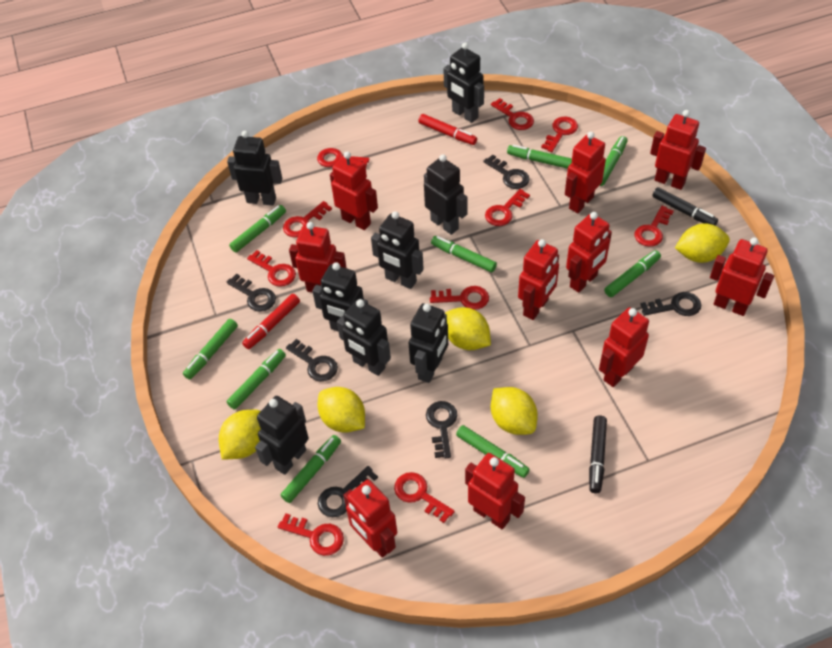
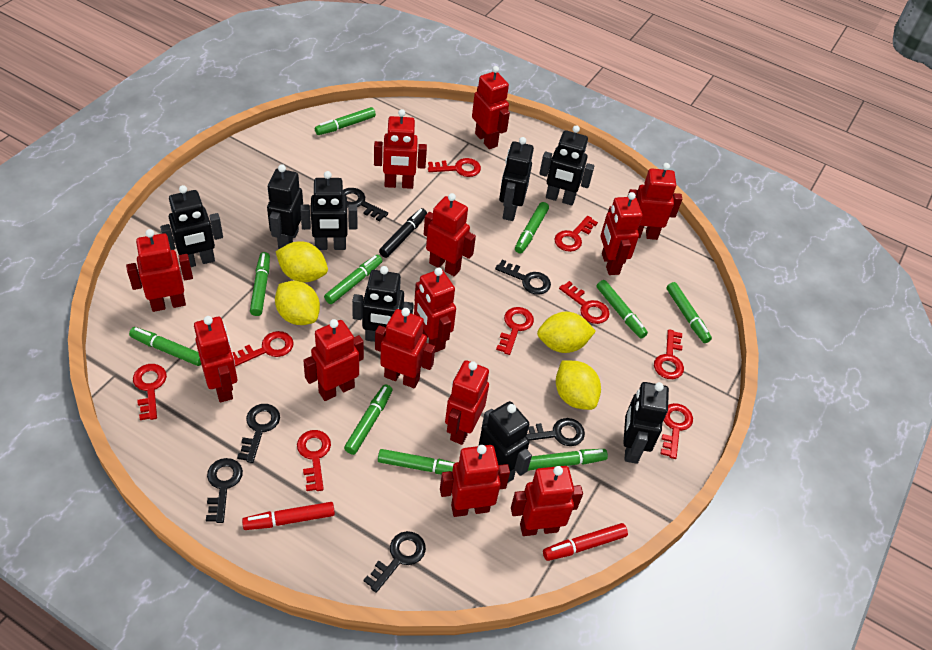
black marker: [589,416,607,493] [652,187,718,226] = 2 -> [379,208,427,258] = 1
green marker: [183,319,238,380] [226,349,286,410] [229,205,286,253] [280,435,341,503] [431,236,497,273] [456,425,530,478] [507,145,572,169] [599,136,628,186] [604,250,661,297] = 9 -> [129,327,201,366] [250,252,270,316] [315,107,376,135] [324,255,382,304] [344,384,392,455] [378,449,454,474] [515,202,549,253] [528,449,608,471] [597,280,648,339] [666,282,712,343] = 10
red key: [247,250,296,287] [278,513,344,556] [283,201,332,238] [317,148,369,167] [394,472,455,523] [430,286,489,310] [485,189,530,226] [491,98,534,130] [541,117,578,152] [635,206,674,247] = 10 -> [133,364,167,420] [232,331,294,366] [297,430,331,491] [428,158,481,177] [496,307,534,355] [554,216,598,252] [559,281,610,324] [654,329,684,379] [661,403,693,459] = 9
red robot: [289,222,347,293] [330,151,378,230] [343,480,397,558] [465,453,525,530] [518,239,559,320] [565,132,606,213] [566,212,612,293] [599,307,649,387] [650,110,706,190] [710,237,774,316] = 10 -> [126,229,193,312] [194,316,237,402] [303,319,364,401] [374,109,427,189] [375,308,435,388] [414,268,456,352] [424,193,476,276] [440,445,510,517] [445,360,489,445] [472,66,510,149] [511,466,583,536] [601,192,642,275] [627,163,682,240] = 13
yellow lemon: [219,410,261,460] [318,387,365,433] [445,307,491,350] [491,387,538,435] [675,223,730,263] = 5 -> [275,241,328,282] [275,281,320,325] [537,312,596,353] [556,360,601,410] = 4

